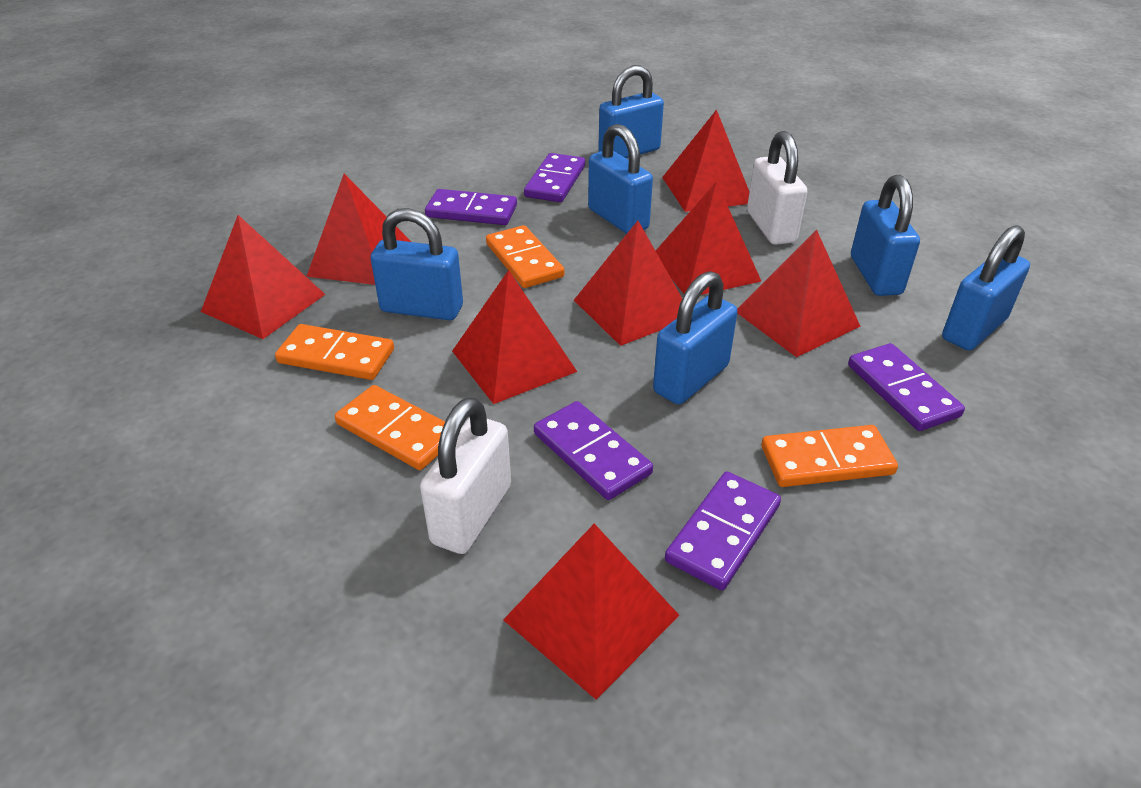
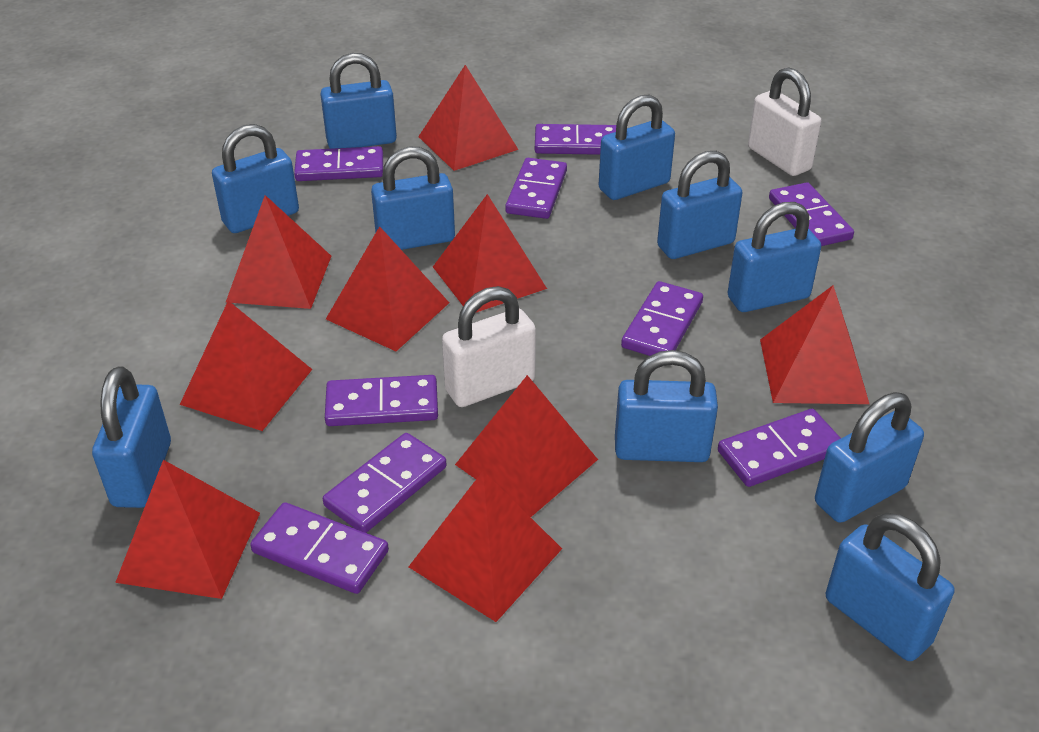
blue padlock: [371,208,463,320] [588,124,653,234] [598,65,664,158] [653,271,738,405] [851,175,920,296] [942,225,1030,351] = 6 -> [92,366,171,508] [212,124,299,233] [320,53,397,149] [371,147,455,250] [599,95,675,200] [615,350,718,462] [657,151,742,259] [728,202,821,312] [815,392,924,523] [826,513,954,661] = 10
orange domino: [275,324,394,380] [335,385,445,470] [486,225,564,288] [761,425,898,487] = 4 -> none = 0
purple domino: [425,189,517,225] [524,153,585,202] [534,401,653,500] [665,472,781,590] [848,343,965,431] = 5 -> [250,502,389,594] [294,146,383,181] [323,433,447,533] [325,375,438,426] [505,158,567,219] [535,124,616,155] [621,281,703,356] [718,409,841,487] [769,182,854,246] = 9
red pyramid: [201,215,325,339] [306,174,411,285] [452,270,577,404] [503,524,679,700] [574,221,682,346] [656,181,761,295] [662,109,749,212] [737,230,861,357] = 8 -> [115,460,260,599] [180,301,312,431] [226,195,331,309] [326,226,449,351] [408,471,562,622] [418,65,519,171] [433,194,547,312] [455,375,598,517] [760,285,869,404] = 9

